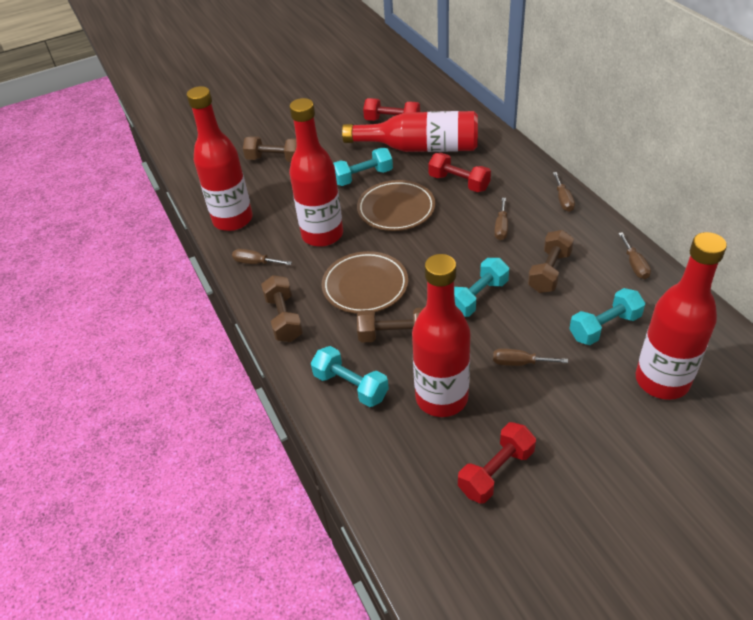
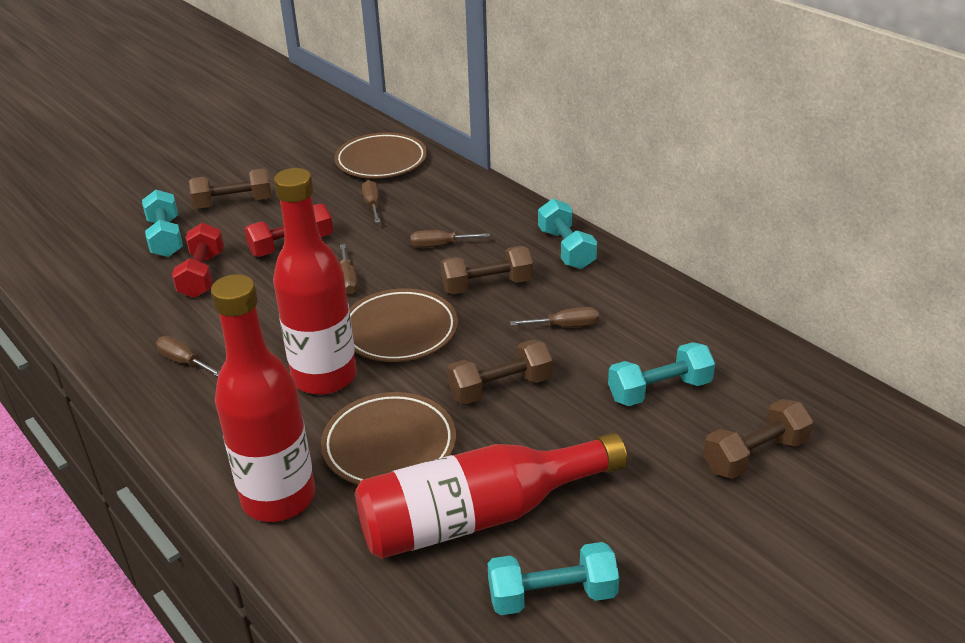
brown plate: [322,251,408,314] [357,180,435,231] = 2 -> [321,392,456,485] [334,132,427,178] [349,288,458,362] = 3
red bottle: [187,86,253,231] [289,98,343,247] [342,111,478,152] [412,254,471,417] [636,232,727,400] = 5 -> [211,274,315,522] [273,168,357,395] [355,433,627,559] = 3
red dumbbell: [363,98,420,121] [428,153,491,192] [458,422,536,504] = 3 -> [172,222,224,298] [244,203,333,257] = 2

